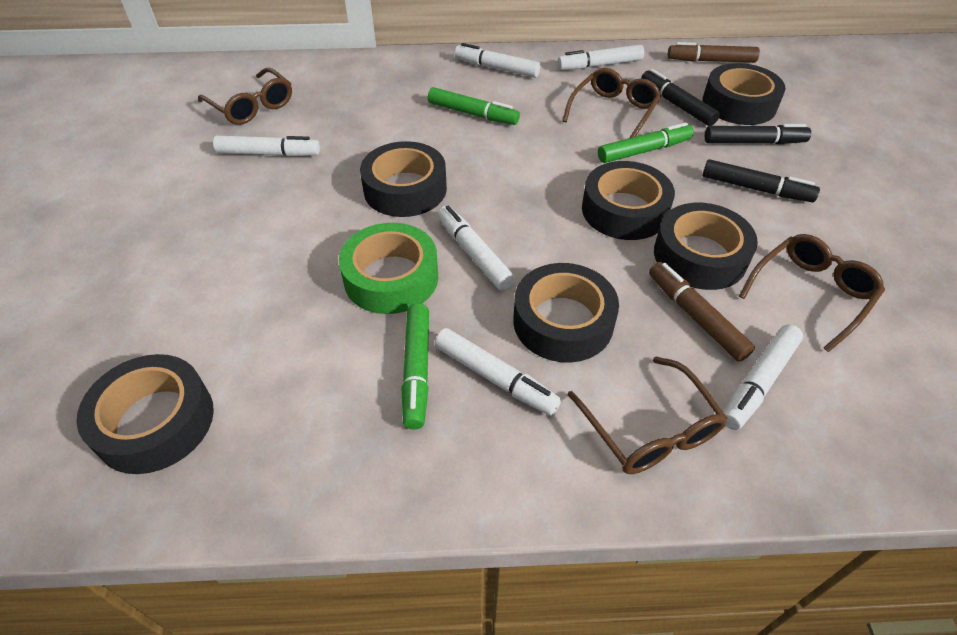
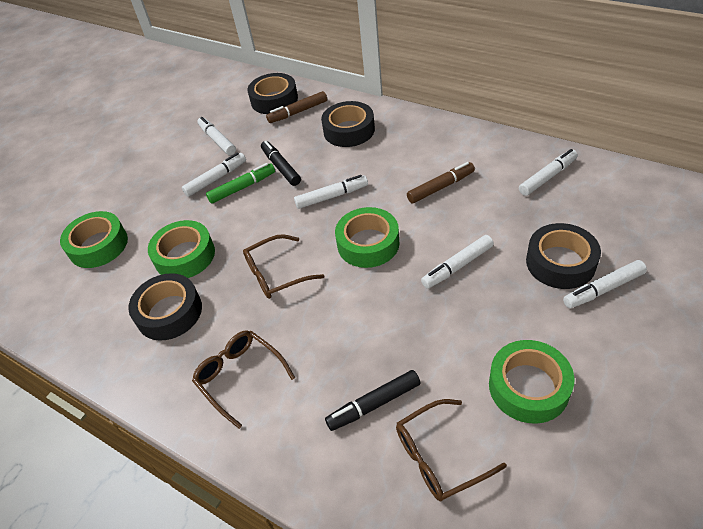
black marker: [641,69,720,126] [702,159,820,202] [705,124,811,144] = 3 -> [261,141,301,186] [325,370,420,431] = 2
black tape: [76,354,214,474] [360,141,447,217] [513,263,619,363] [582,161,675,240] [654,203,758,290] [703,63,786,125] = 6 -> [128,273,202,340] [248,73,298,114] [321,101,375,147] [526,223,601,289] = 4
brown glasses: [198,68,292,125] [562,68,662,138] [568,357,728,474] [739,234,885,352] = 4 -> [192,330,295,429] [243,234,324,299] [396,399,507,502] = 3
green marker: [401,303,429,429] [428,87,520,125] [598,122,694,163] = 3 -> [206,163,275,204] = 1
green tape: [339,223,438,314] = 1 -> [60,211,128,268] [148,220,215,278] [335,207,399,268] [489,340,574,424] = 4

